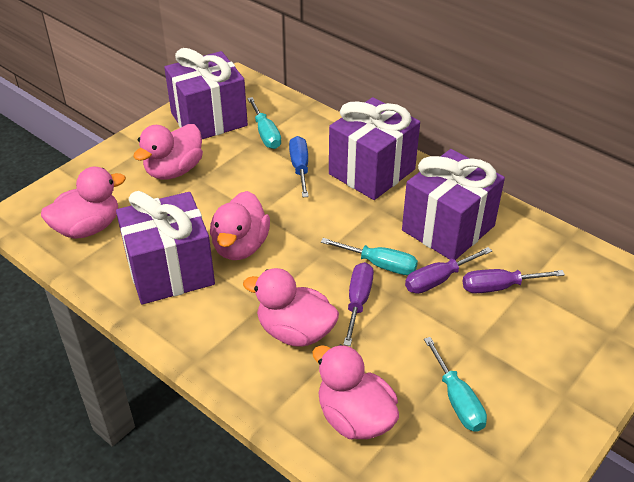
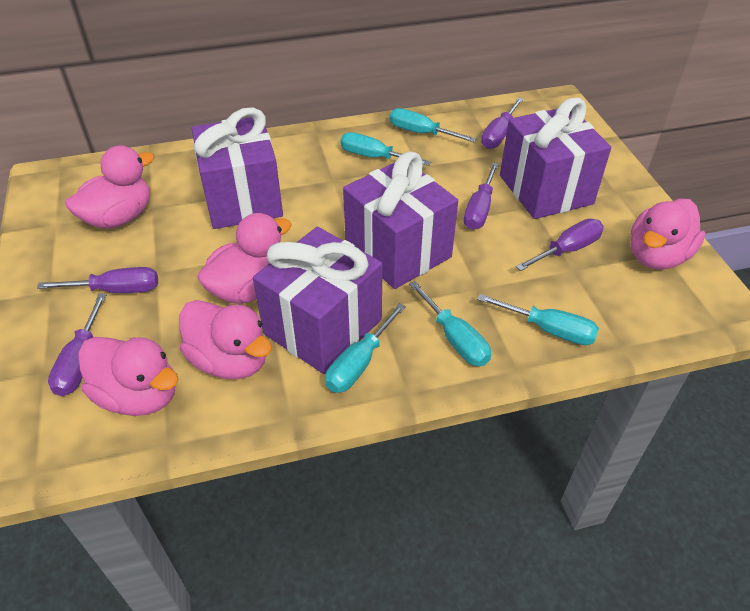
blue screwdriver: [289,136,309,197] = 1 -> none = 0
purple screwdriver: [343,262,374,346] [405,247,492,294] [462,269,565,293] = 3 -> [37,267,158,293] [48,293,107,396] [464,162,499,230] [481,97,524,149] [516,219,604,271] = 5
turquoise screwdriver: [247,97,281,149] [321,238,418,275] [424,337,487,432] = 3 -> [325,303,406,393] [340,132,431,166] [390,108,476,142] [409,281,491,366] [477,294,599,345] = 5

